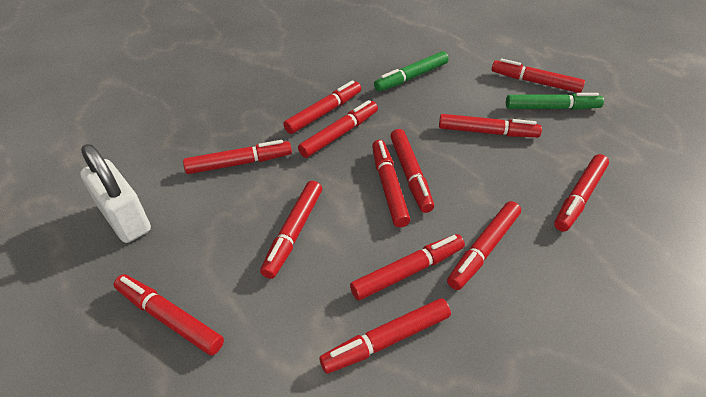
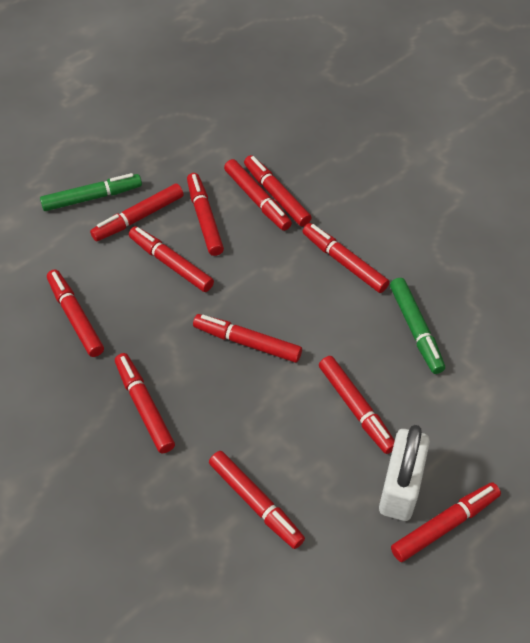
red marker: [114,274,224,355] [183,140,292,174] [260,181,322,279] [283,80,361,134] [298,100,378,158] [319,299,451,374] [350,234,465,300] [372,140,410,227] [390,129,434,213] [439,114,542,137] [447,201,521,290] [491,58,585,93] [554,154,609,232] = 13 -> [47,270,104,357] [90,183,184,241] [115,353,175,454] [129,226,214,292] [187,173,224,256] [193,314,302,363] [209,451,305,549] [224,159,292,231] [244,155,312,227] [302,223,389,293] [319,356,395,454] [391,482,501,562] = 12

